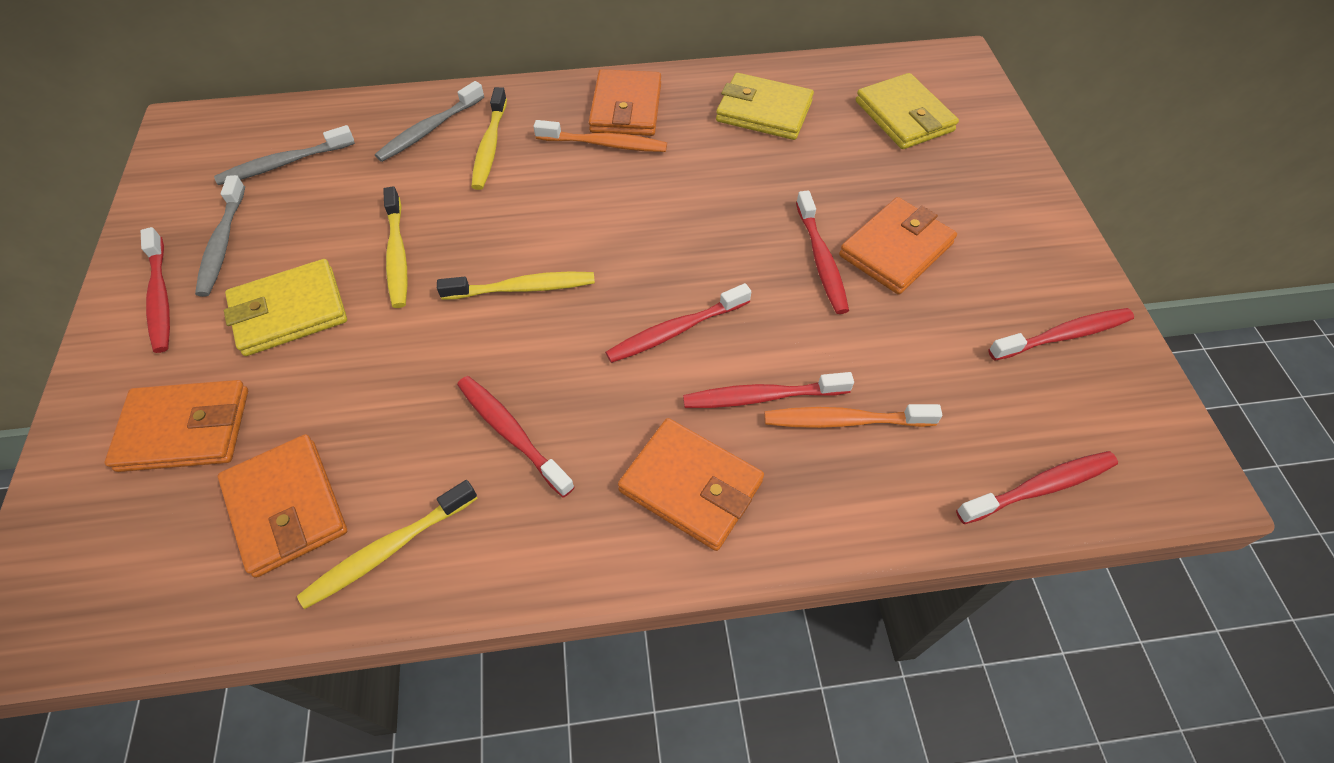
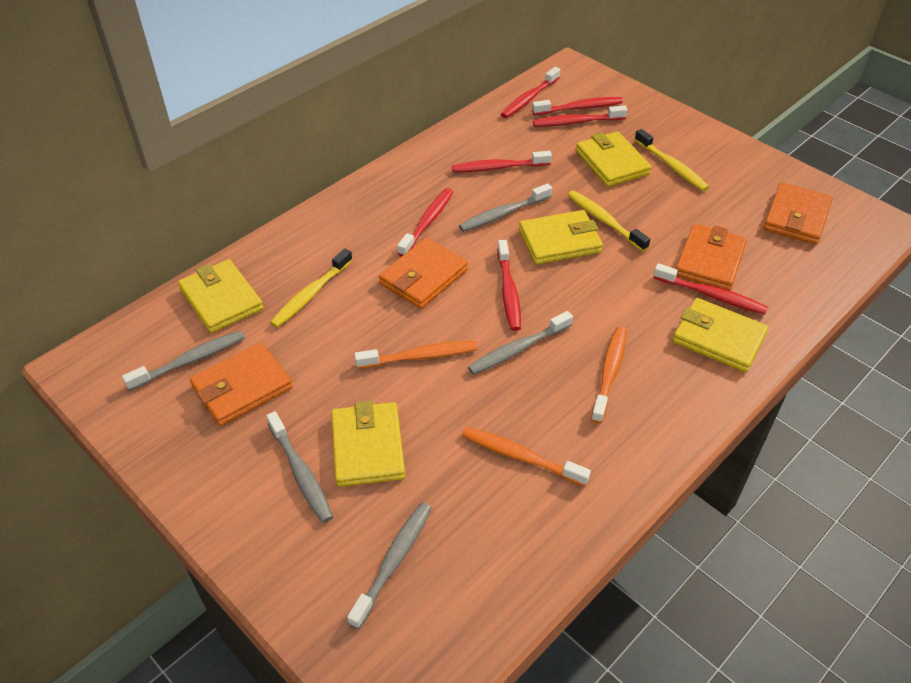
grey toothbrush: [195,175,245,297] [214,125,355,185] [375,81,484,162] = 3 -> [122,331,245,391] [266,411,333,523] [347,502,432,629] [459,183,552,232] [468,311,573,375] = 5
orange toothbrush: [533,120,667,152] [764,404,942,428] = 2 -> [354,341,477,369] [462,427,591,486] [591,327,627,423] = 3
orange wallet: [105,380,248,472] [218,434,347,578] [589,69,661,136] [618,418,764,551] [839,197,957,295] = 5 -> [190,343,292,426] [379,238,468,309] [676,224,747,291] [764,182,832,244] = 4
yellow toothbrush: [297,480,478,609] [383,186,408,308] [437,272,595,300] [471,87,507,190] = 4 -> [270,248,353,328] [568,191,650,252] [634,129,709,191] = 3
yellow wallet: [224,259,347,356] [716,73,814,140] [856,73,959,149] = 3 -> [178,259,264,333] [331,401,405,487] [519,210,603,265] [576,131,651,187] [673,298,769,372] = 5

